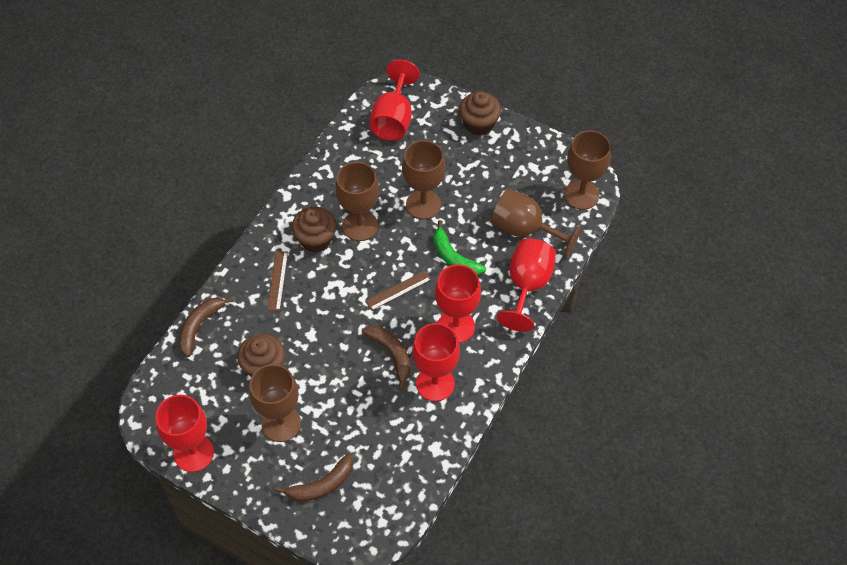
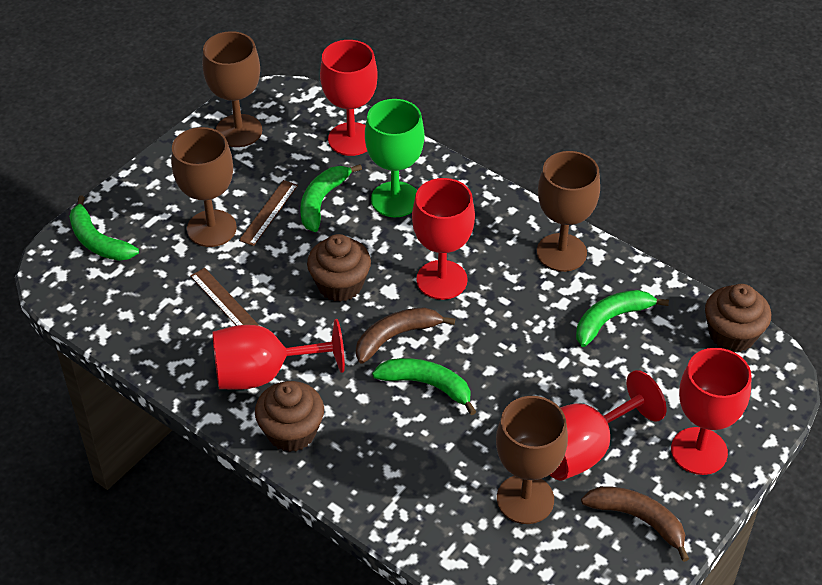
brown banana: [179,297,233,357] [274,454,353,502] [362,326,411,390] = 3 -> [356,307,455,364] [581,486,689,562] = 2
brown goblet: [249,364,301,442] [335,162,379,241] [402,140,445,220] [491,189,582,258] [564,130,611,210] = 5 -> [171,127,237,247] [202,31,262,147] [496,396,568,524] [537,151,600,272] = 4
green banana: [434,220,486,275] = 1 -> [69,196,139,261] [300,164,362,232] [372,358,476,415] [576,290,669,347] = 4
green goblet: none = 0 -> [365,99,425,217] = 1

